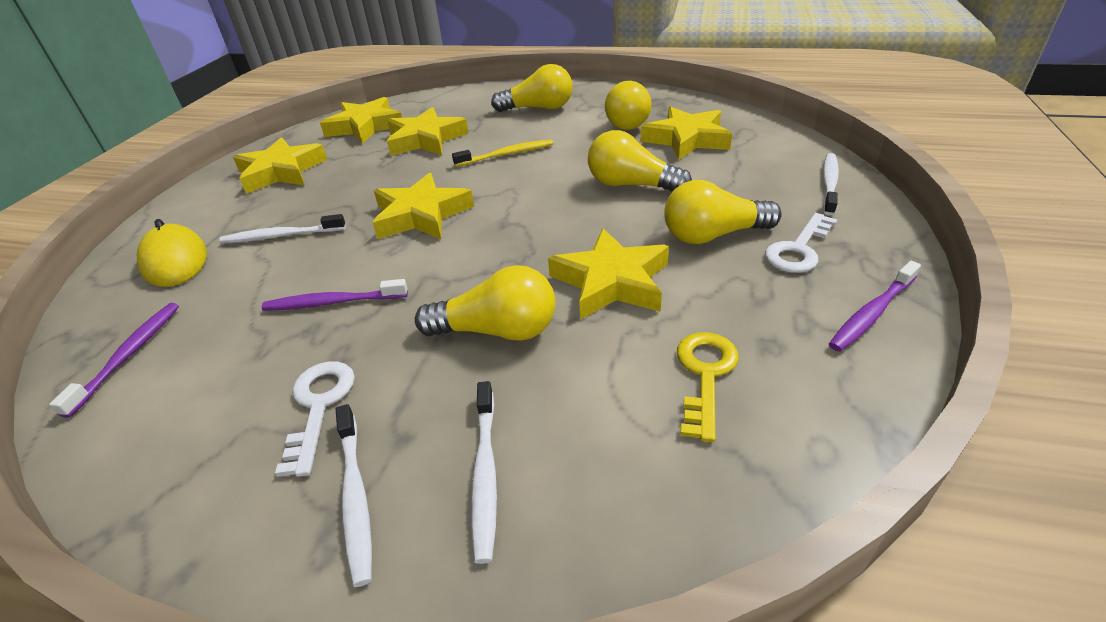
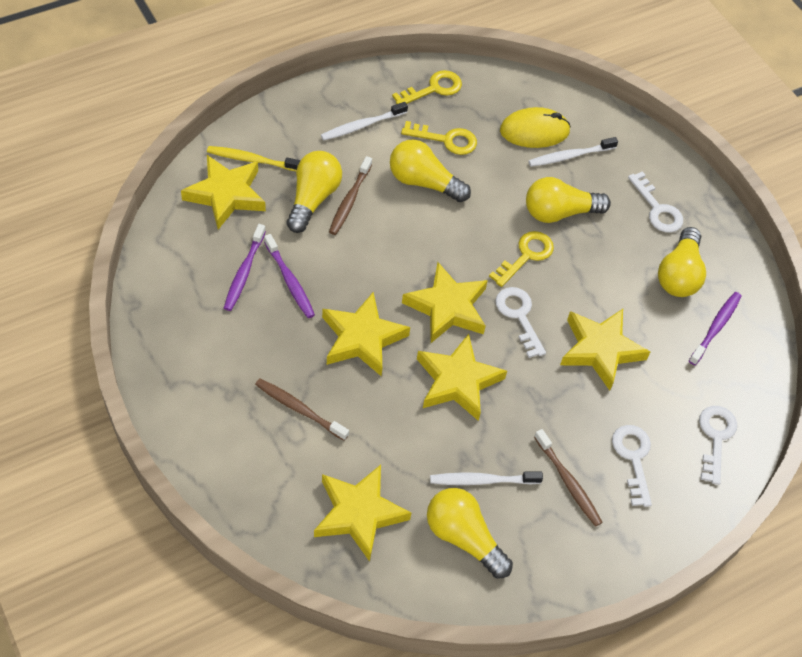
brown toothbrush: none = 0 -> [255,379,349,441] [329,156,372,235] [534,429,603,527] = 3
white key: [275,361,355,477] [765,213,837,273] = 2 -> [495,287,546,358] [612,425,652,507] [628,171,683,232] [699,406,737,485] = 4
white toothbrush: [219,214,346,244] [336,404,372,587] [471,381,497,564] [823,153,839,216] = 4 -> [321,102,408,141] [430,472,543,485] [528,137,618,167] = 3
yellow key: [677,332,739,442] = 1 -> [392,70,462,104] [401,121,477,155] [489,231,554,287] = 3

